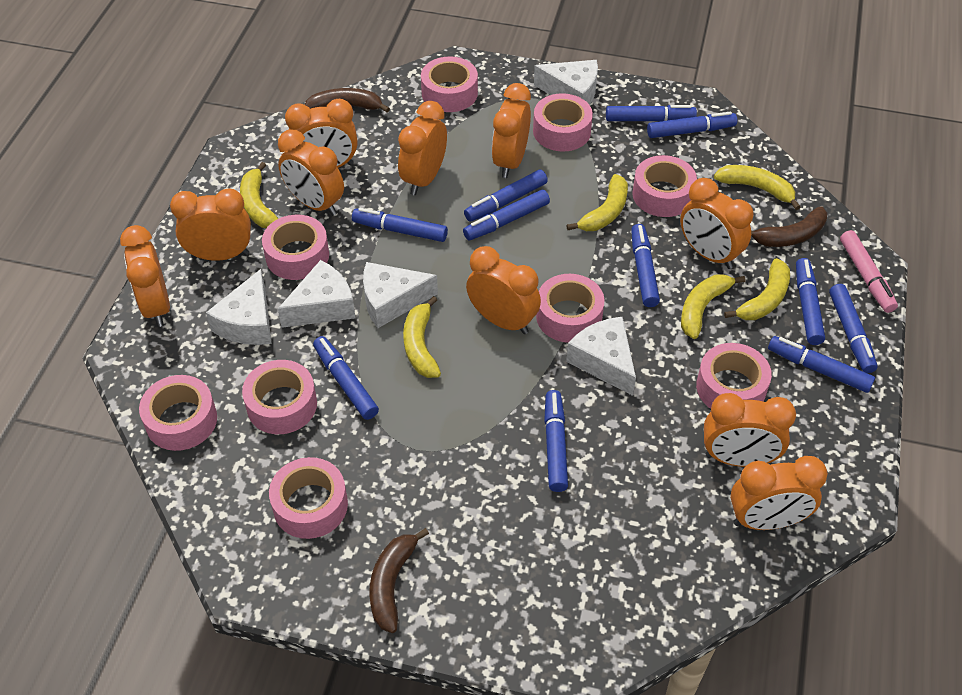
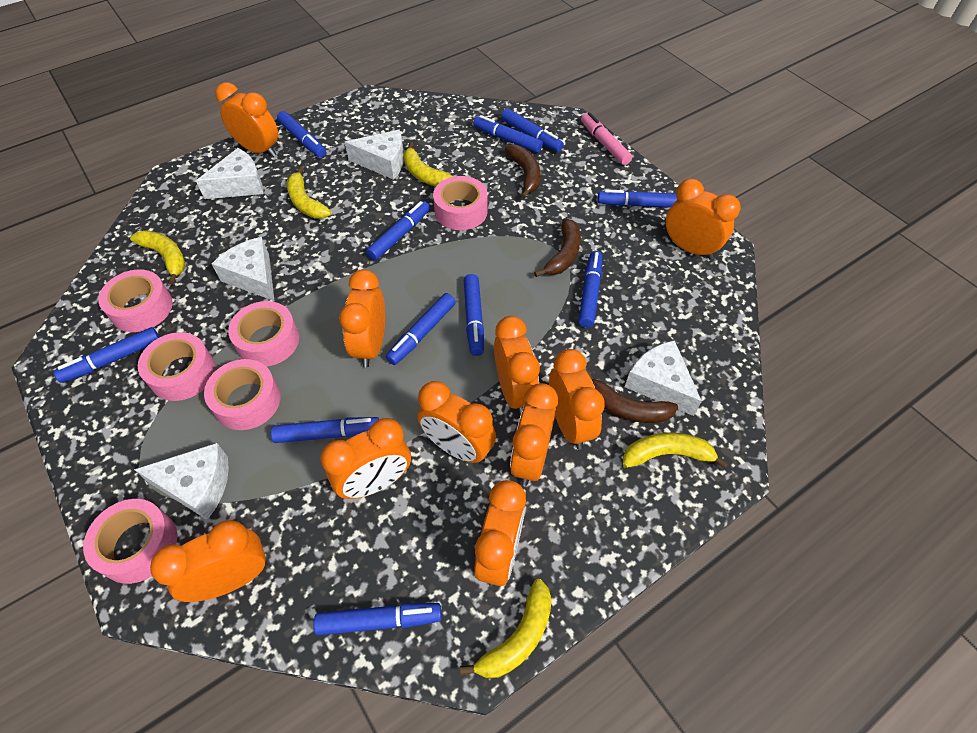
pink tape: [139,375,217,451] [242,360,317,434] [262,215,329,280] [269,457,348,539] [421,56,478,112] [533,93,593,151] [536,274,605,343] [632,155,697,217] [696,343,772,409] = 9 -> [83,499,177,584] [98,269,173,332] [138,332,215,401] [204,359,281,430] [228,301,299,367] [433,176,488,230] = 6
yellow banana: [240,162,278,228] [403,296,441,378] [566,174,628,231] [681,274,745,339] [714,165,800,210] [724,258,790,320] = 6 -> [130,230,185,284] [287,167,331,219] [403,142,453,187] [460,579,552,678] [623,433,729,468] = 5

